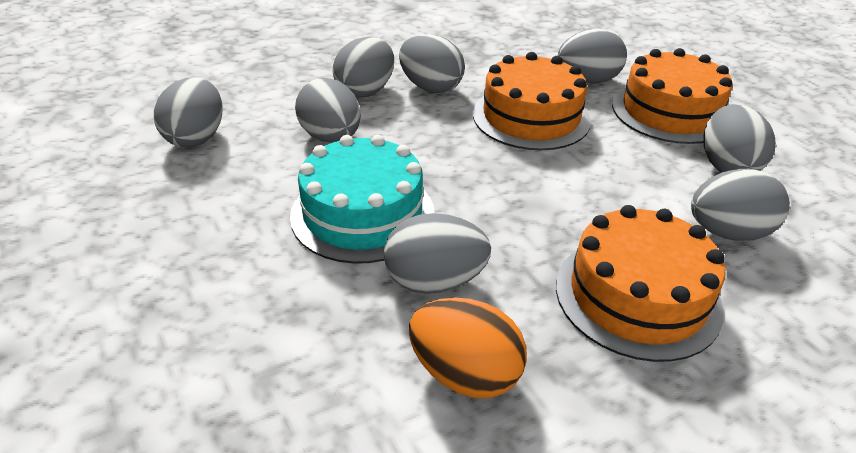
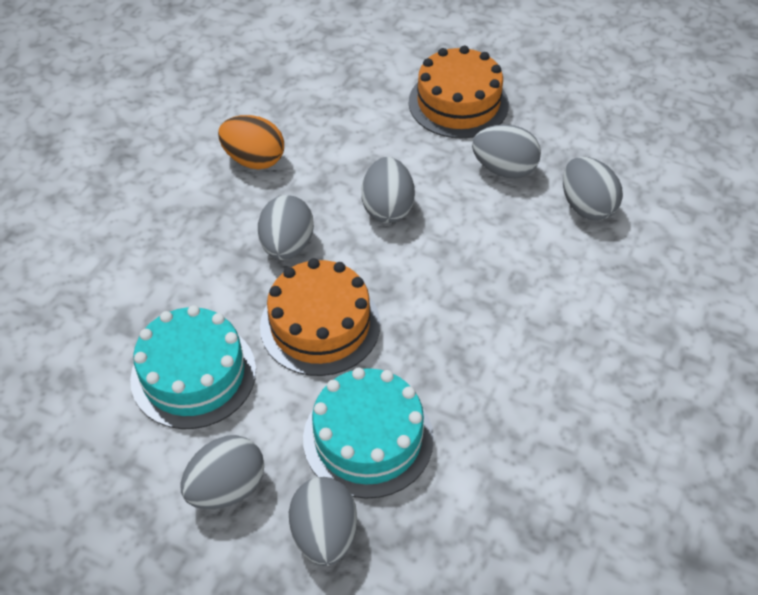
grey egg: [154,77,223,148] [295,78,361,143] [332,37,394,98] [384,213,491,294] [399,34,465,93] [557,29,627,83] [691,169,790,241] [703,104,776,172] = 8 -> [181,435,264,509] [258,195,314,260] [289,477,357,566] [361,157,415,223] [472,124,541,178] [563,157,623,221] = 6
orange cake: [473,52,591,150] [556,205,725,362] [612,48,733,144] = 3 -> [260,258,380,376] [409,46,509,138] = 2
turquoise cake: [290,135,434,264] = 1 -> [130,305,256,429] [303,368,434,499] = 2

